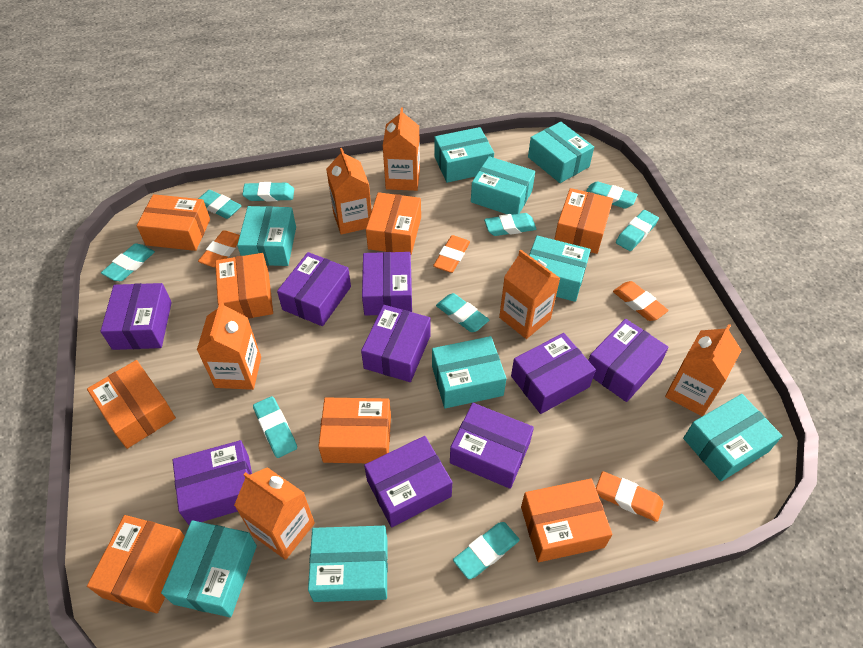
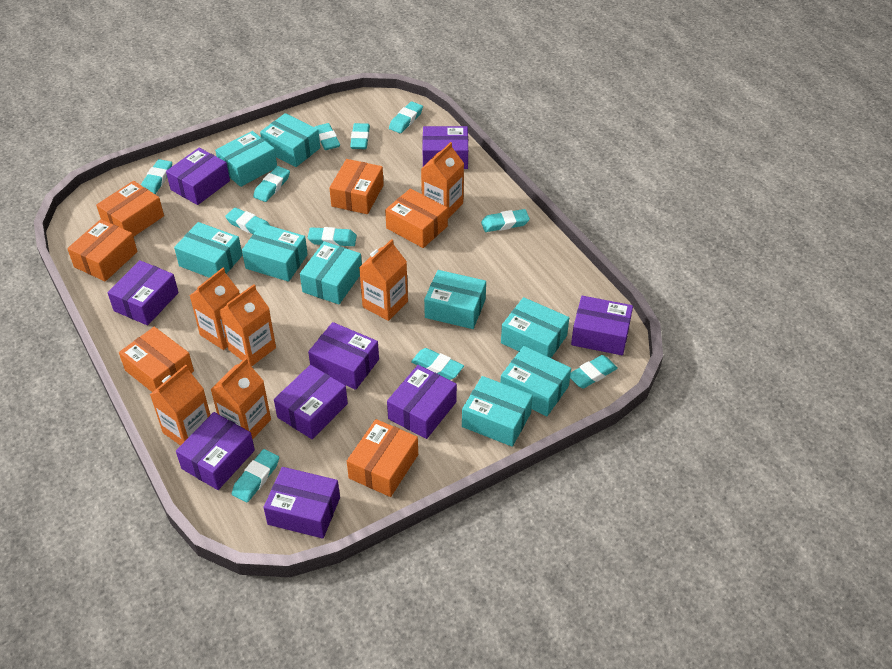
orange box: [87,360,176,449] [87,515,185,613] [137,194,210,251] [215,253,273,319] [318,398,391,463] [366,192,421,255] [521,479,613,562] [554,188,613,254] = 8 -> [67,219,138,281] [96,181,164,237] [119,327,194,392] [329,159,384,214] [347,419,418,497] [385,188,448,248] = 6
orange eraser: [198,230,240,268] [433,235,470,273] [596,471,663,522] [613,281,669,321] = 4 -> none = 0
turquoise eraser: [101,244,155,281] [198,190,242,219] [242,182,294,201] [253,396,297,458] [436,293,489,332] [453,522,520,579] [484,213,537,236] [586,181,638,208] [616,210,659,251] = 9 -> [141,159,172,194] [225,207,270,234] [232,449,279,503] [253,166,290,202] [308,227,357,246] [315,123,340,150] [350,123,370,149] [389,101,423,133] [411,348,464,380] [481,209,530,232] [570,355,618,389] = 11

